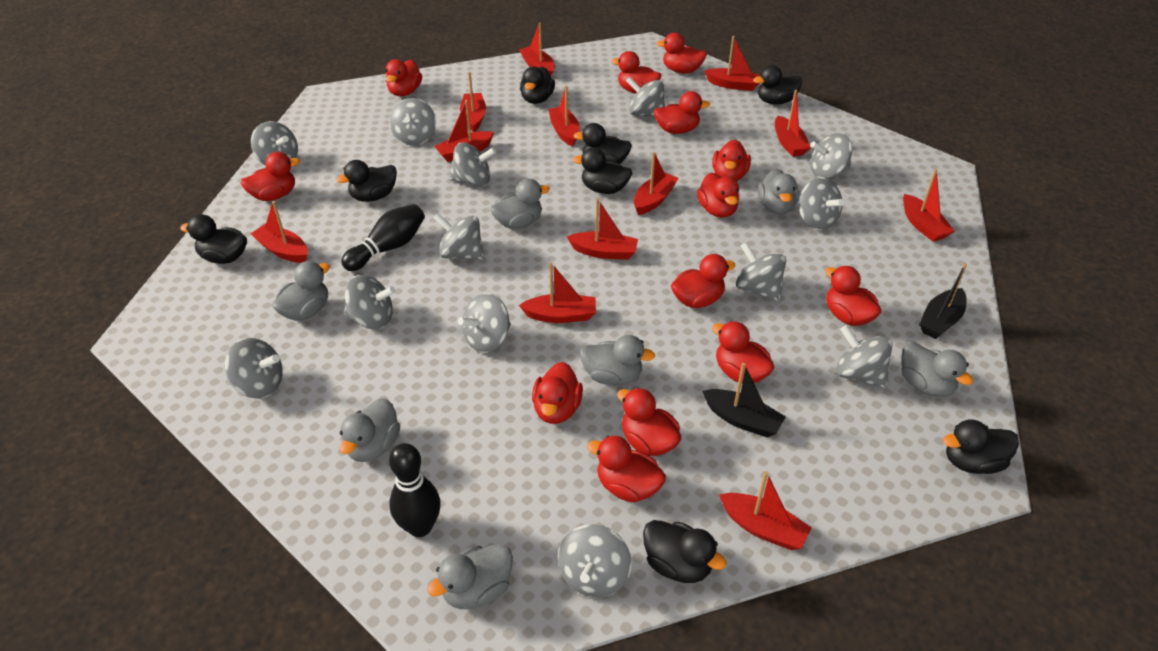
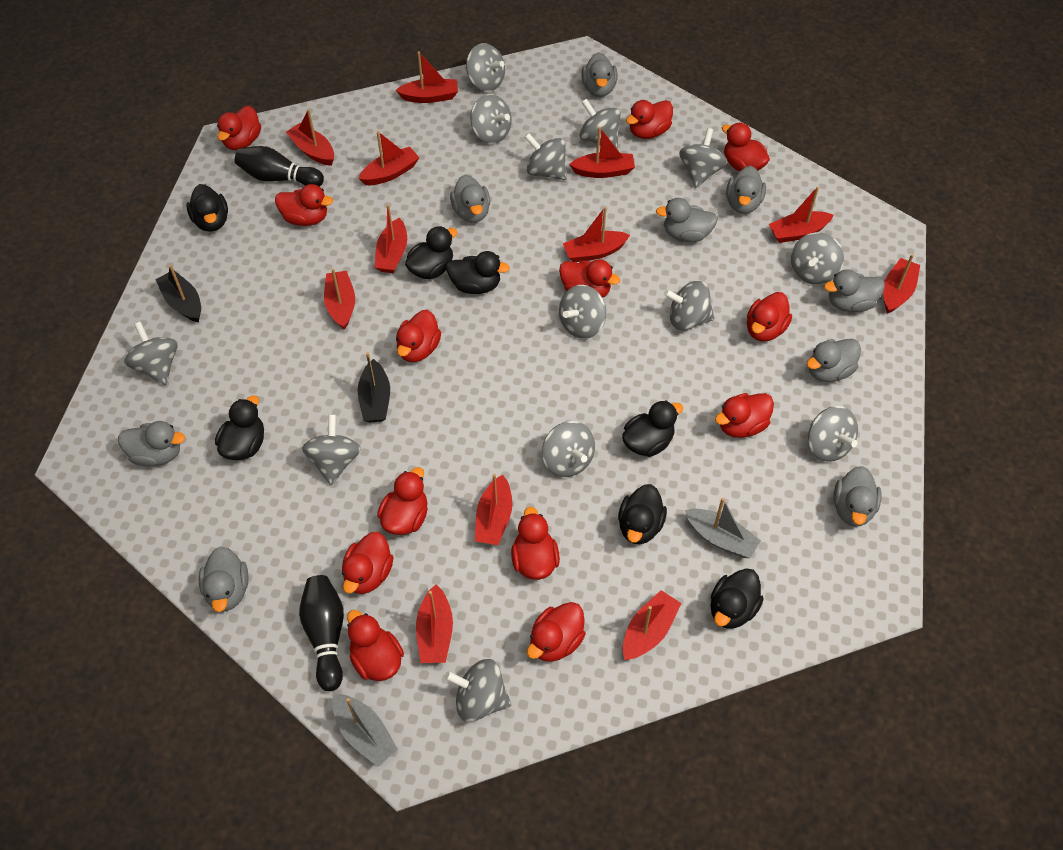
black duck: [180,214,247,264] [336,160,397,202] [520,66,555,104] [573,123,632,164] [573,147,632,194] [643,520,727,583] [753,65,802,105] [943,419,1019,474] = 8 -> [187,184,228,232] [215,395,264,460] [405,226,457,279] [446,251,510,294] [618,484,667,544] [622,400,683,457] [710,568,764,629] = 7
grey boat: none = 0 -> [332,694,398,767] [685,498,761,558] = 2
grey duck: [272,261,330,321] [340,398,400,462] [427,544,513,609] [490,179,550,229] [580,335,655,386] [758,169,799,215] [901,342,973,397] = 7 -> [118,421,185,466] [199,546,249,612] [450,174,490,223] [581,52,618,97] [656,198,718,242] [726,166,766,214] [807,339,861,382] [824,269,885,312] [833,466,882,526] = 9

